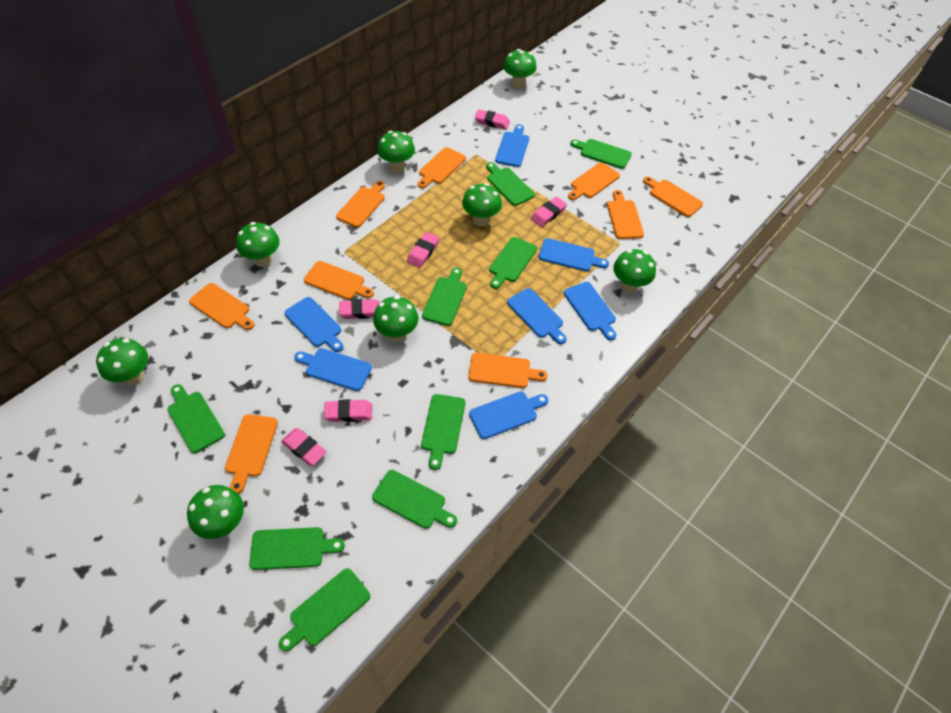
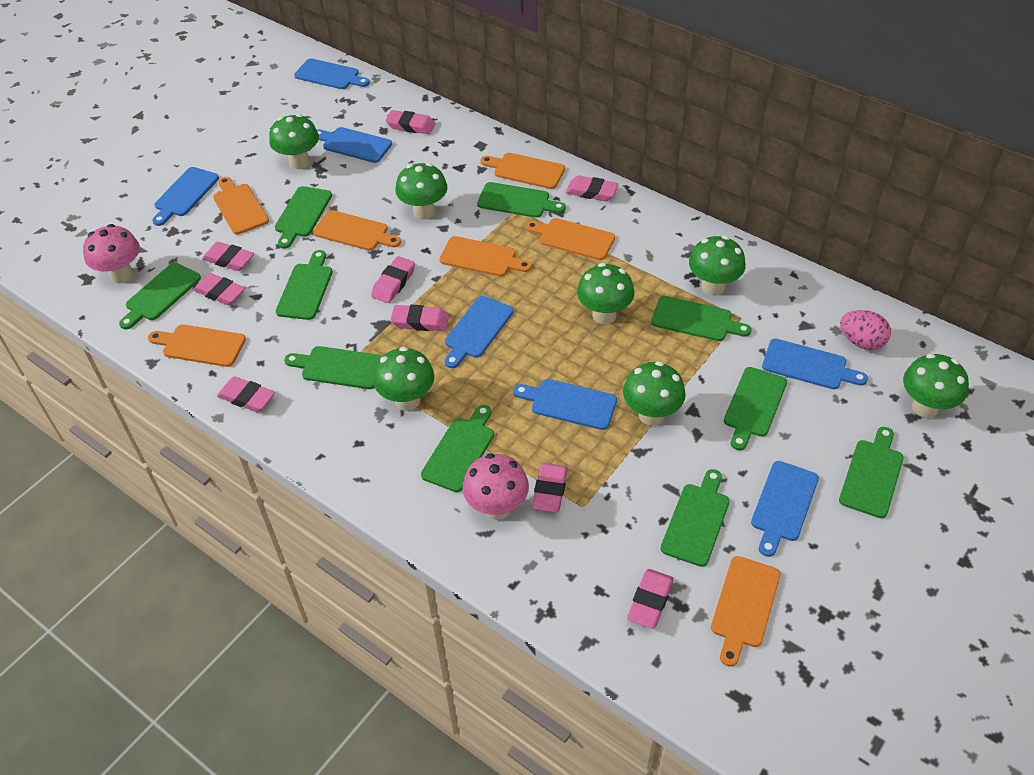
green cutting board: [167,384,225,453] [249,527,345,570] [279,568,370,652] [372,470,457,529] [421,394,465,470] [422,267,467,326] [486,162,535,206] [489,237,537,289] [570,139,632,169] = 9 -> [119,263,201,329] [275,186,332,249] [276,250,333,320] [284,346,383,389] [421,405,494,492] [477,182,566,218] [651,296,751,341] [661,469,730,567] [724,367,787,450] [839,427,903,518] = 10
green mushroom: [96,338,148,386] [187,485,244,539] [236,222,280,267] [373,296,419,342] [377,131,415,173] [462,183,502,227] [503,49,537,89] [613,249,656,293] = 8 -> [269,114,319,169] [373,347,434,411] [395,163,447,220] [577,263,634,324] [623,361,686,426] [689,236,746,296] [903,354,969,418] = 7
orange cutting board: [189,283,254,330] [225,414,278,494] [304,261,374,300] [336,181,385,227] [417,147,466,188] [468,353,548,388] [568,162,620,200] [607,190,644,239] [643,177,703,217] = 9 -> [148,324,246,367] [213,177,269,234] [313,210,401,251] [439,236,532,277] [480,153,565,189] [525,218,615,260] [711,556,780,667] = 7
pink egg: none = 0 -> [840,310,891,350] = 1
pink eraser: [281,428,327,466] [324,399,372,422] [339,299,380,319] [407,232,439,268] [475,110,510,129] [531,197,567,227] = 6 -> [193,273,245,305] [202,242,254,271] [217,377,275,412] [371,256,415,303] [386,110,435,134] [390,305,449,331] [532,463,568,513] [566,176,618,201] [627,569,674,629] = 9
pink mushroom: none = 0 -> [83,224,140,283] [463,453,529,520] = 2

